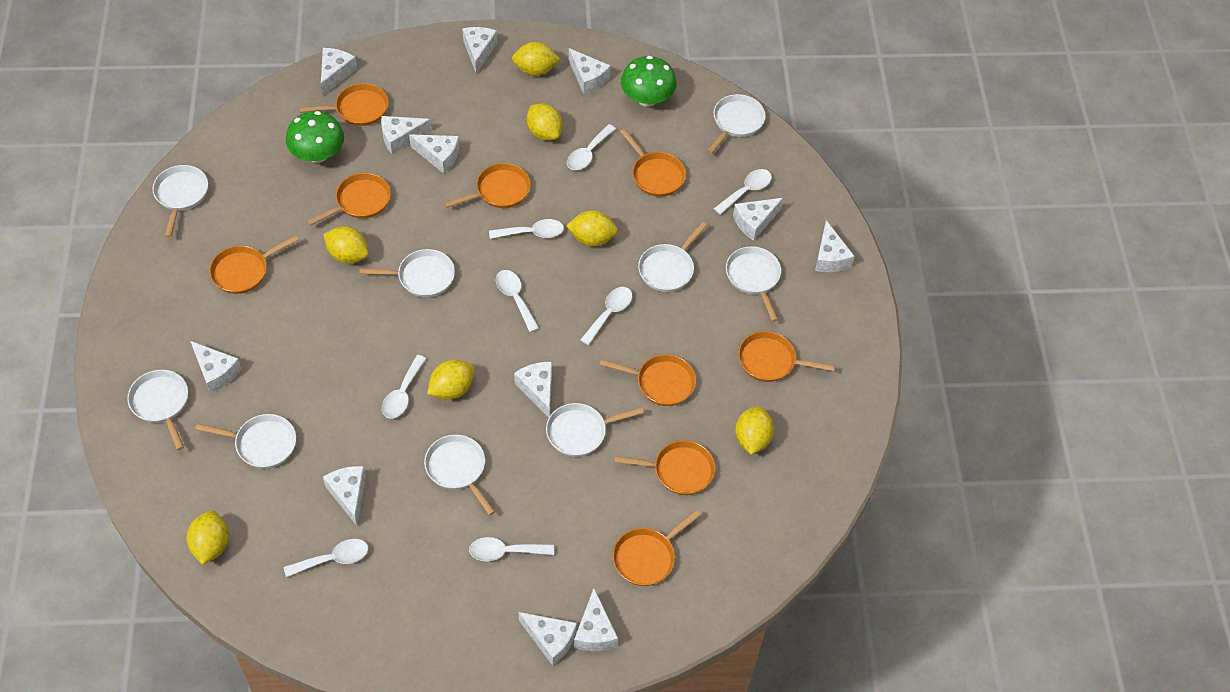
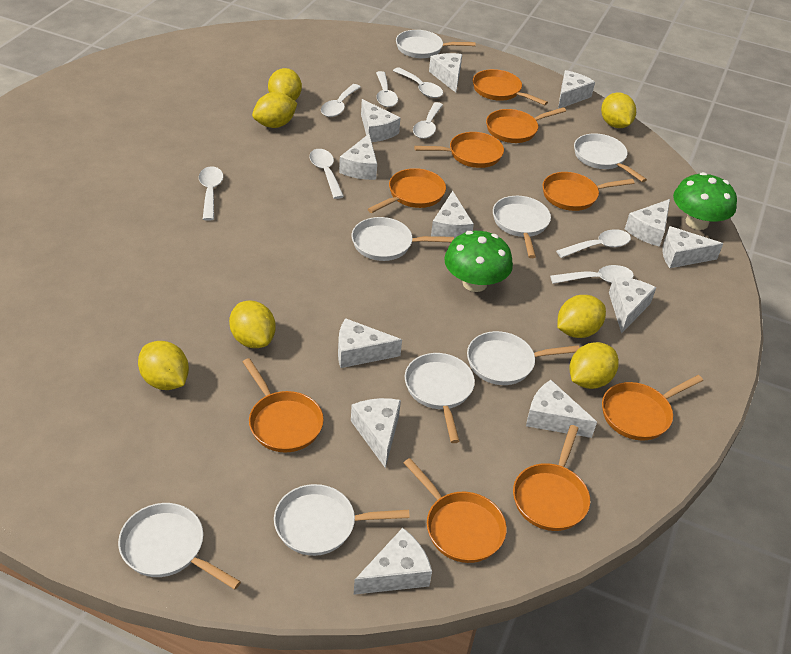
white pan: [127,370,188,450] [153,165,208,238] [195,414,296,468] [359,249,455,297] [424,435,495,516] [546,403,644,457] [638,222,707,292] [707,94,766,154] [726,246,781,322] = 9 -> [118,503,241,590] [274,484,410,556] [352,217,454,261] [396,30,476,58] [405,353,475,443] [467,331,580,385] [493,196,551,258] [574,133,647,182] = 8

